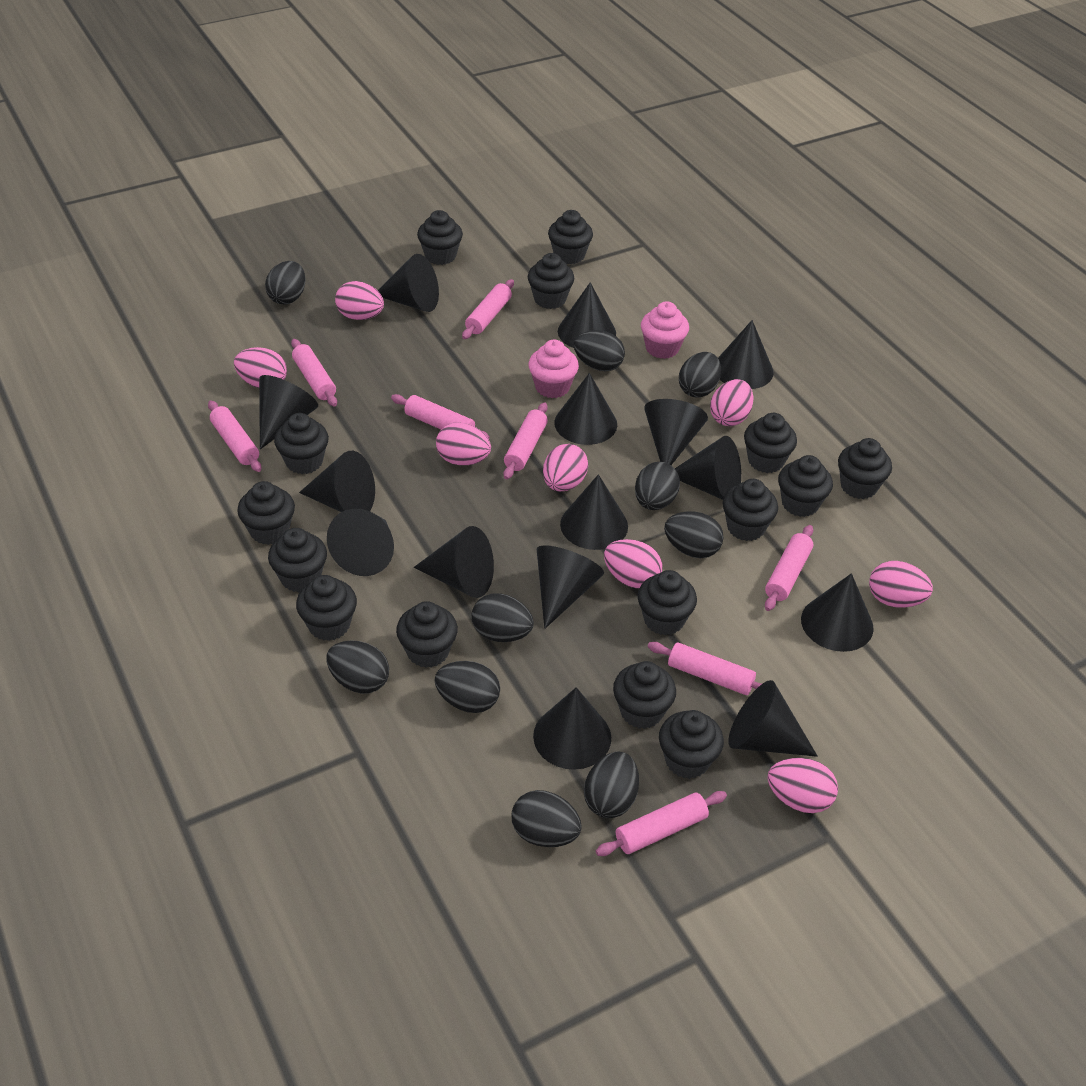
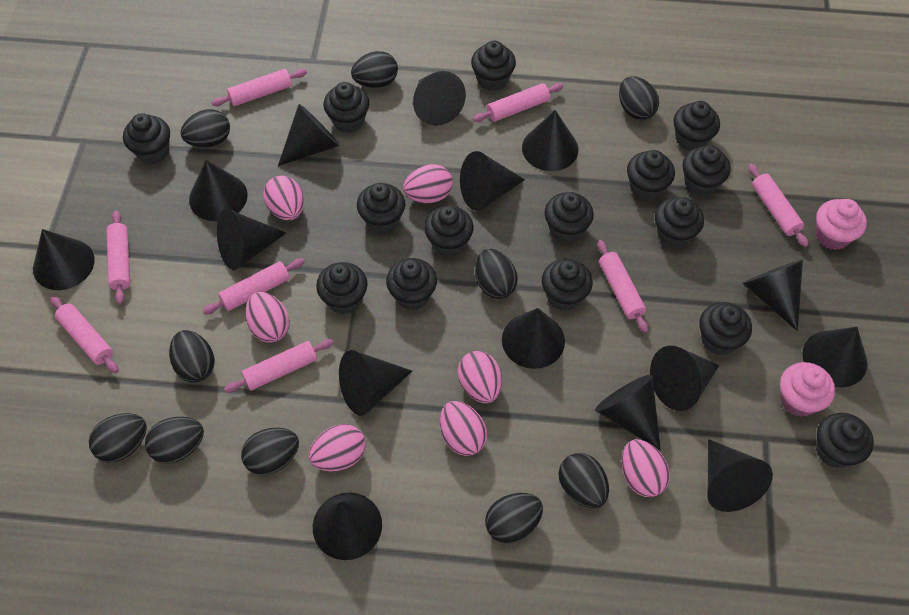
pink egg: [234,347,287,388] [335,281,384,320] [436,422,491,465] [543,444,588,491] [604,539,662,589] [710,379,753,426] [767,758,838,813] [869,561,933,608] = 8 -> [245,292,290,343] [263,176,304,220] [309,424,365,471] [403,164,453,203] [440,401,487,456] [458,351,502,403] [622,439,670,497] = 7

